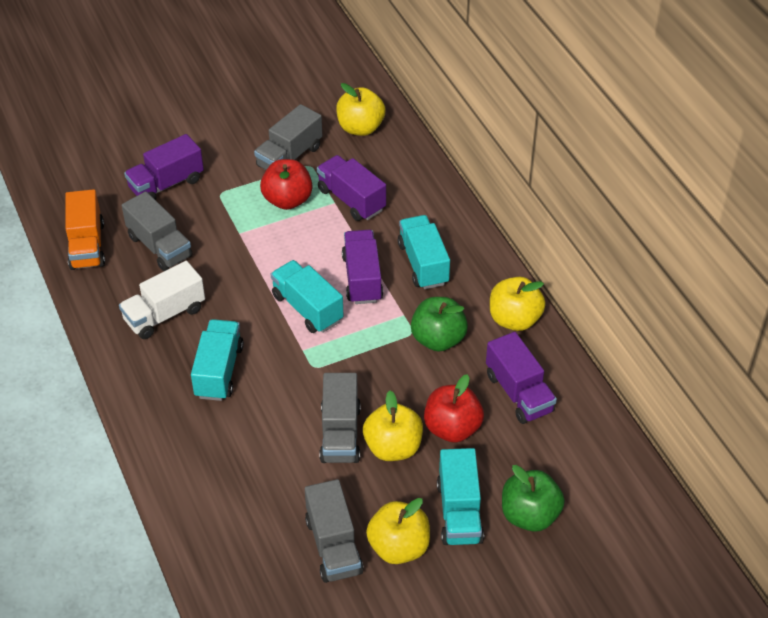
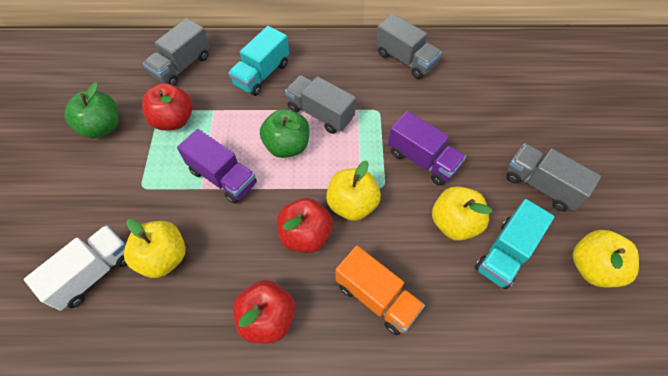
purple truck: [124,134,204,200] [317,155,386,221] [342,230,383,304] [486,332,557,424] = 4 -> [177,129,257,204] [388,111,466,186] = 2
red apple: [260,159,313,210] [424,374,484,443] = 2 -> [142,83,193,130] [233,280,295,344] [277,198,333,253] = 3
turquoise truck: [191,319,244,401] [271,260,343,333] [398,215,450,289] [437,448,484,545] = 4 -> [228,26,289,96] [475,199,554,289] = 2

